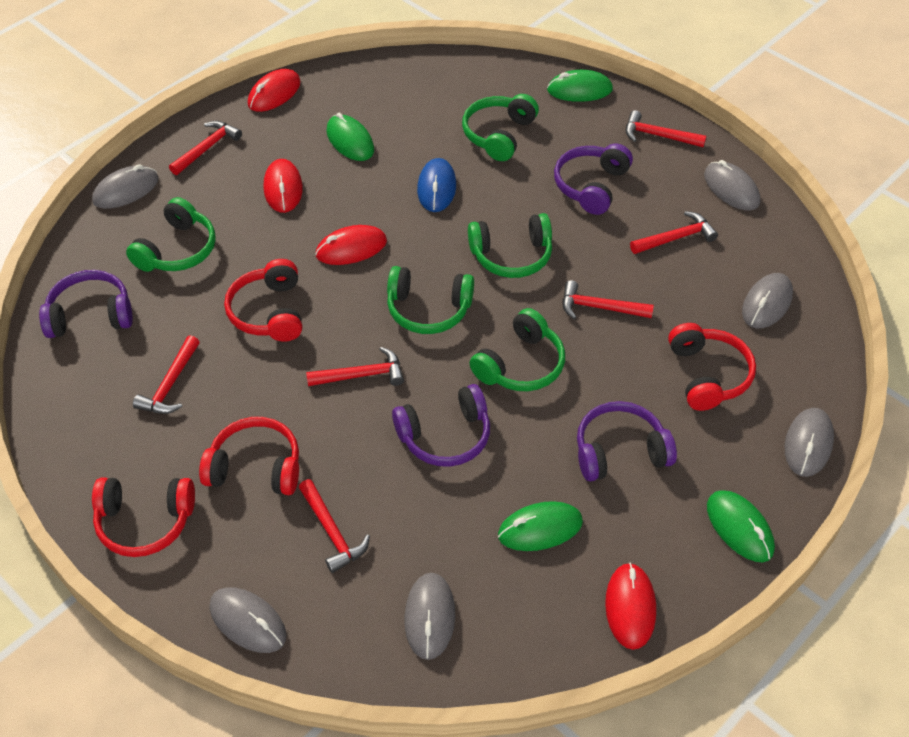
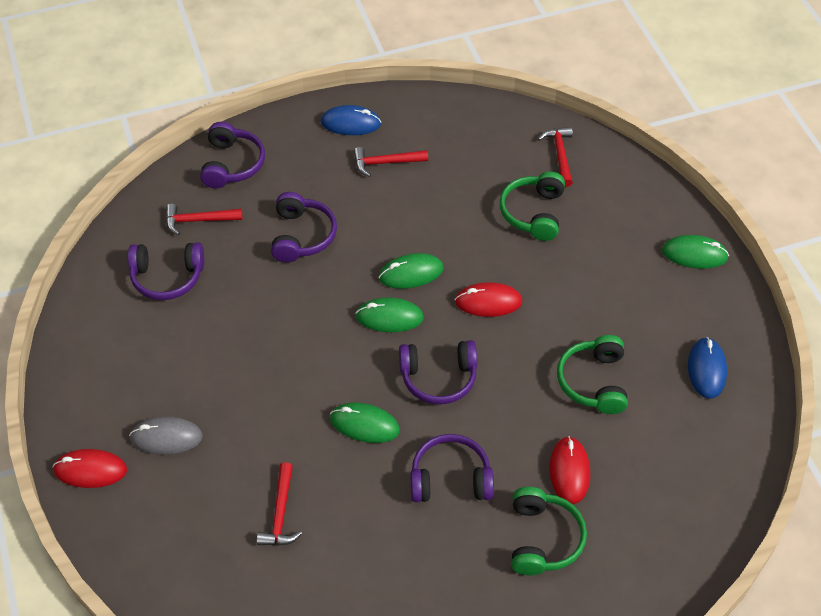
blue mouse: [417,158,456,212] = 1 -> [321,105,381,135] [688,337,727,399] = 2
green headphones: [126,197,216,272] [387,266,474,334] [462,94,539,161] [468,213,552,278] [469,308,565,391] = 5 -> [500,172,565,241] [512,487,587,575] [557,335,628,414] = 3
grey mouse: [92,164,159,209] [210,587,287,653] [404,573,455,660] [704,160,760,211] [742,273,793,329] [785,408,834,477] = 6 -> [129,416,203,455] = 1
purple headphones: [39,270,133,338] [392,384,490,467] [554,143,633,215] [577,401,677,482] = 4 -> [128,243,204,300] [200,122,265,188] [271,192,337,263] [399,340,477,404] [411,434,494,502] = 5
red hammer: [133,335,200,414] [169,121,242,175] [299,479,370,573] [306,347,404,386] [563,280,654,319] [626,110,706,147] [630,211,718,254] = 7 -> [166,203,242,235] [257,462,302,545] [354,147,428,177] [538,127,573,187] = 4
red headphones: [92,477,195,557] [199,417,299,495] [224,259,302,342] [668,323,756,411] = 4 -> none = 0
red mouse: [248,69,301,112] [264,159,303,213] [315,225,387,265] [605,563,656,650] = 4 -> [52,449,127,488] [455,282,523,317] [549,436,590,504] = 3

